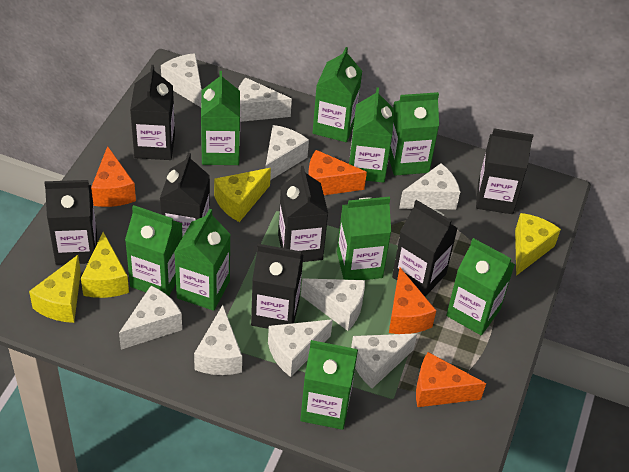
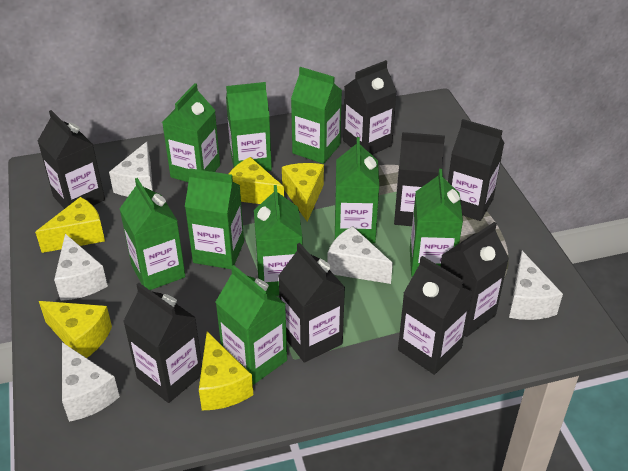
black carton: [44,180,97,265] [130,65,175,160] [160,153,210,236] [251,244,303,329] [278,166,328,262] [392,200,458,297] [476,129,533,214] = 7 -> [38,110,105,209] [123,283,202,403] [278,243,345,363] [343,60,397,155] [394,132,445,226] [398,256,473,375] [440,222,509,337] [448,119,504,221] = 8
orange cheese: [91,146,136,207] [308,150,367,195] [389,268,437,334] [416,352,486,407] = 4 -> none = 0
white cheese: [119,286,182,350] [161,53,202,107] [194,305,242,375] [238,77,292,122] [265,125,309,180] [268,319,333,377] [301,279,365,331] [351,333,417,388] [399,163,460,209] = 9 -> [54,234,108,301] [62,342,120,422] [109,142,153,197] [327,226,393,284] [509,251,563,320] = 5
yellow cheese: [29,255,81,323] [81,232,129,298] [214,168,271,222] [515,213,561,276] = 4 -> [35,197,105,253] [39,301,112,358] [199,332,253,410] [229,157,284,204] [282,163,324,222] = 5

